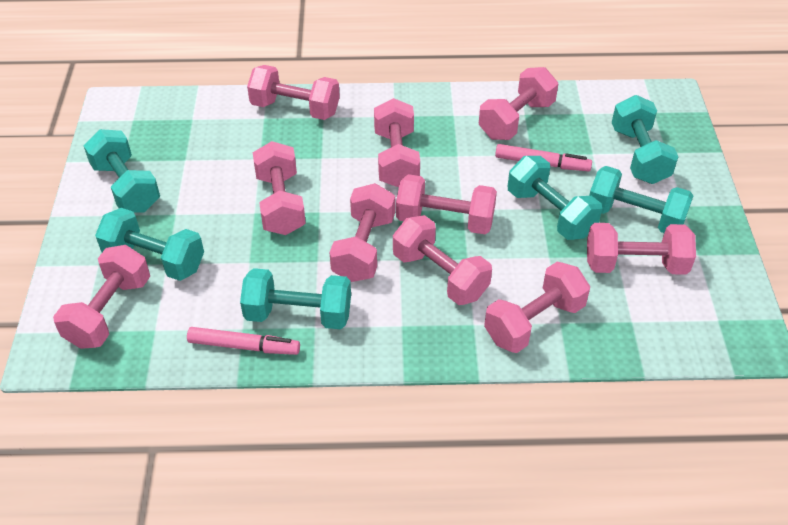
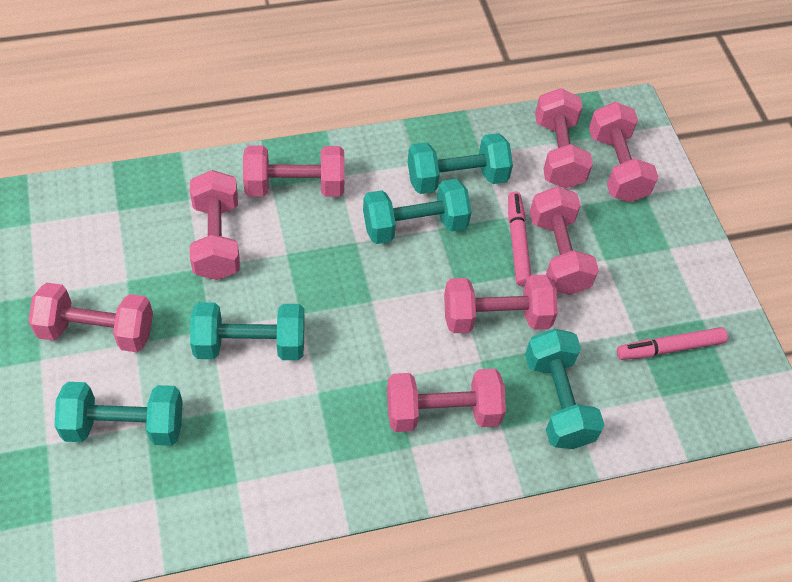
pink dumbbell: [53,245,150,349] [247,65,340,120] [253,141,306,235] [329,183,395,282] [374,98,420,187] [393,215,492,305] [396,174,497,234] [479,67,558,140] [484,261,590,353] [587,223,696,275] = 10 -> [28,283,153,352] [190,170,240,280] [243,145,345,197] [387,369,506,432] [444,275,558,333] [530,186,599,295] [535,88,593,189] [589,102,658,202] = 8
turquoise dumbbell: [84,129,160,212] [95,208,204,281] [240,268,351,329] [508,156,602,240] [589,166,693,233] [612,95,678,184] = 6 -> [54,382,183,446] [190,302,305,360] [363,179,472,244] [408,133,513,194] [525,329,604,449] = 5

